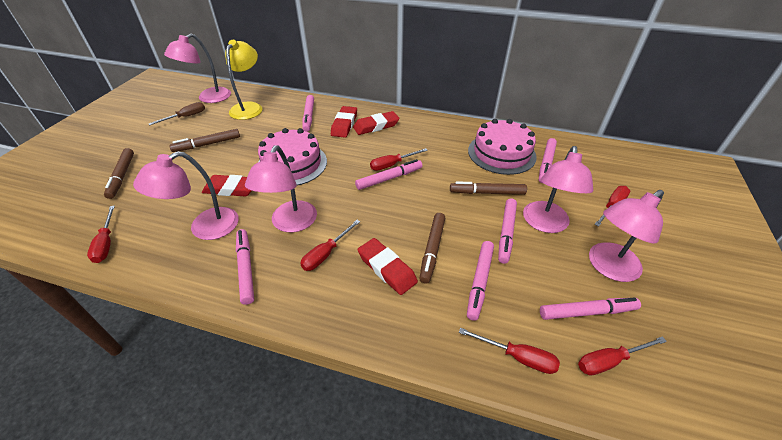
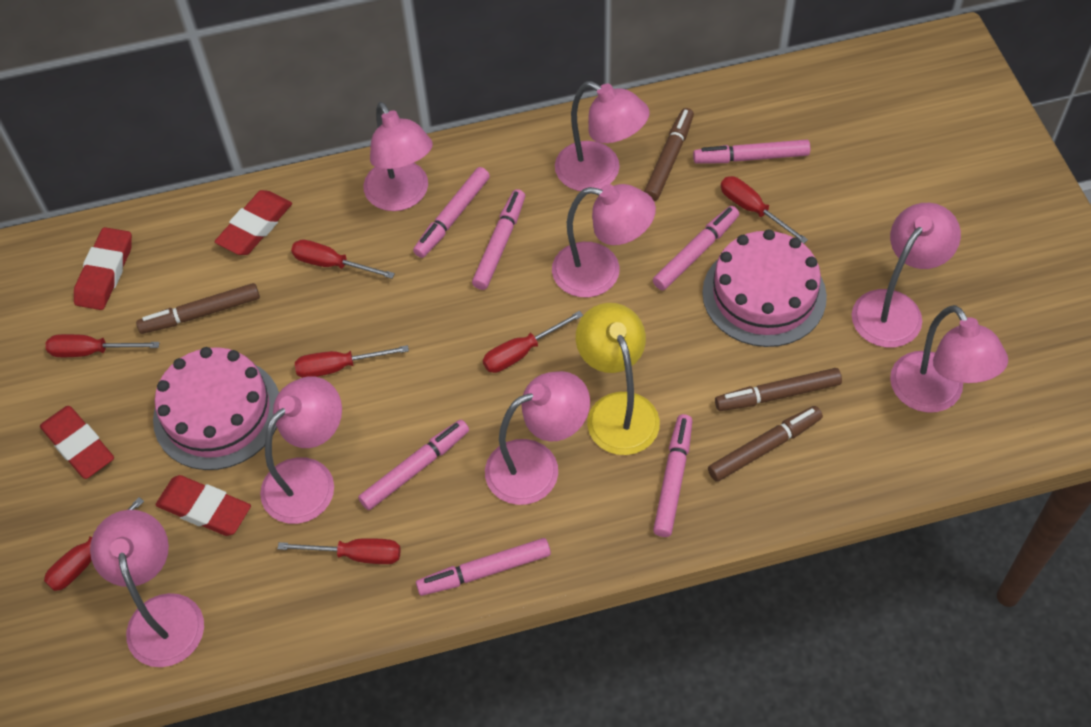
brown screwdriver: [149,102,205,125] = 1 -> none = 0
pink lamp: [133,151,239,240] [164,34,231,103] [245,145,317,233] [523,146,593,233] [589,190,664,282] = 5 -> [90,510,204,667] [260,376,342,524] [363,102,433,211] [485,371,590,505] [552,184,656,297] [555,81,649,191] [852,203,961,348] [890,305,1008,413] = 8
red screwdriver: [87,205,115,263] [300,220,360,271] [370,148,428,171] [459,328,560,374] [578,336,667,376] [594,186,630,227] = 6 -> [44,497,144,591] [46,334,160,357] [278,538,401,564] [291,240,395,279] [295,345,409,378] [483,311,583,373] [721,176,808,244] = 7

